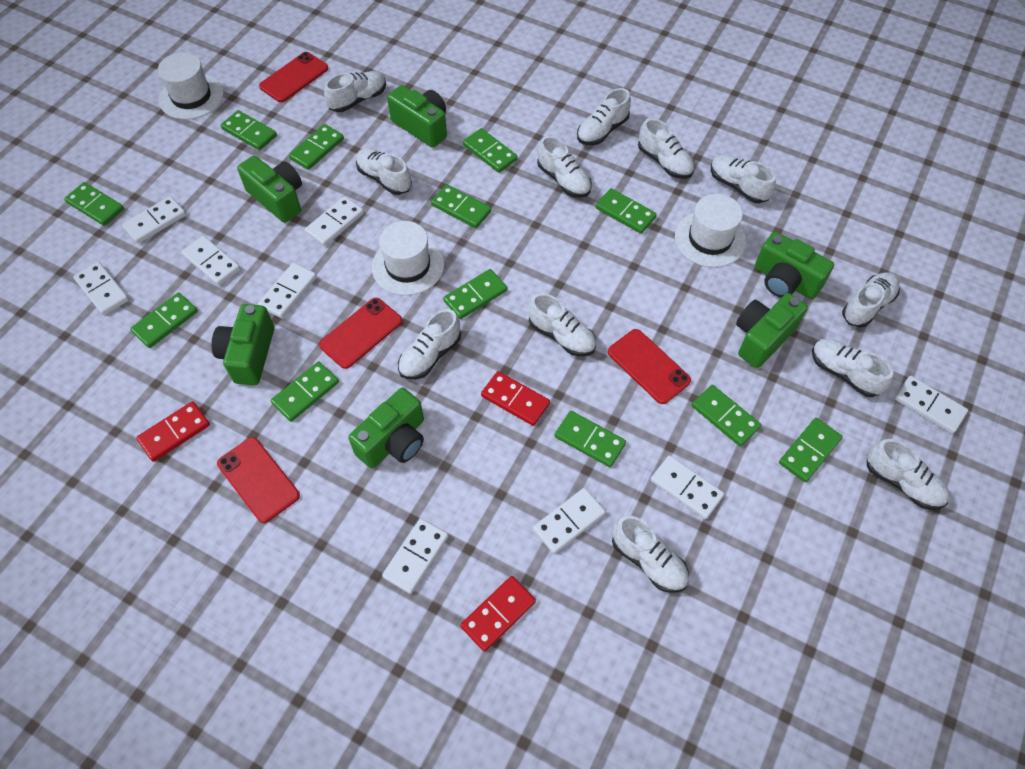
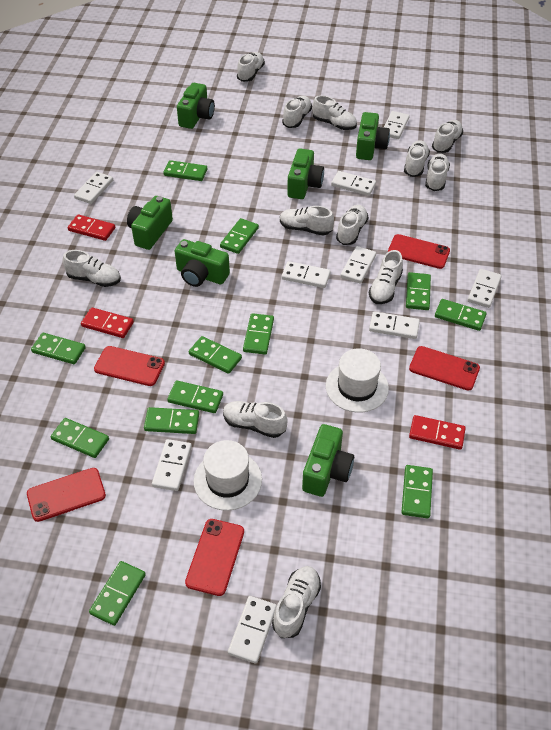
red phone: [217,437,300,523] [259,52,328,102] [319,298,402,369] [608,329,691,404] = 4 -> [27,468,106,522] [94,346,165,386] [185,519,244,596] [388,234,450,269] [409,346,480,391] = 5
white hat: [158,52,224,120] [372,221,444,296] [675,194,746,267] = 3 -> [194,440,262,511] [326,348,389,413] = 2

